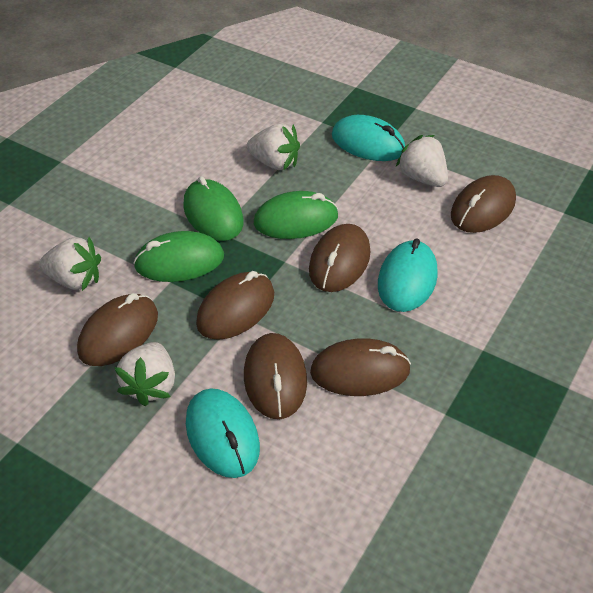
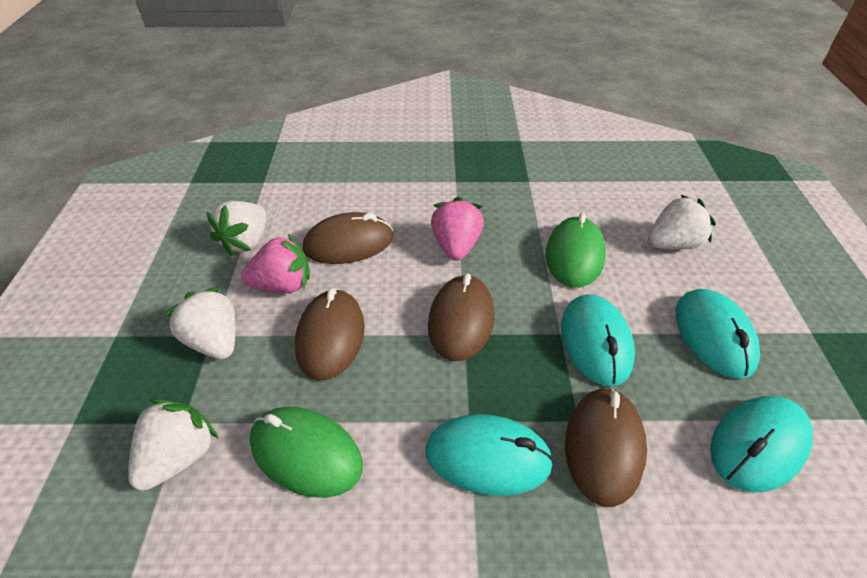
brown mouse: [77,293,158,366] [196,271,274,340] [244,333,307,419] [309,224,371,292] [310,338,411,396] [451,175,516,233] = 6 -> [295,288,365,381] [303,212,393,264] [428,273,494,361] [565,387,647,507] = 4
green mouse: [133,231,224,282] [183,176,243,241] [254,191,338,239] = 3 -> [250,407,363,498] [546,213,606,288] = 2
pink strawberry: none = 0 -> [241,234,310,293] [431,197,484,261] = 2
turquoise mouse: [186,388,260,478] [332,115,405,161] [378,239,438,312] = 3 -> [425,414,554,496] [561,294,635,386] [676,289,760,379] [710,396,813,492] = 4

